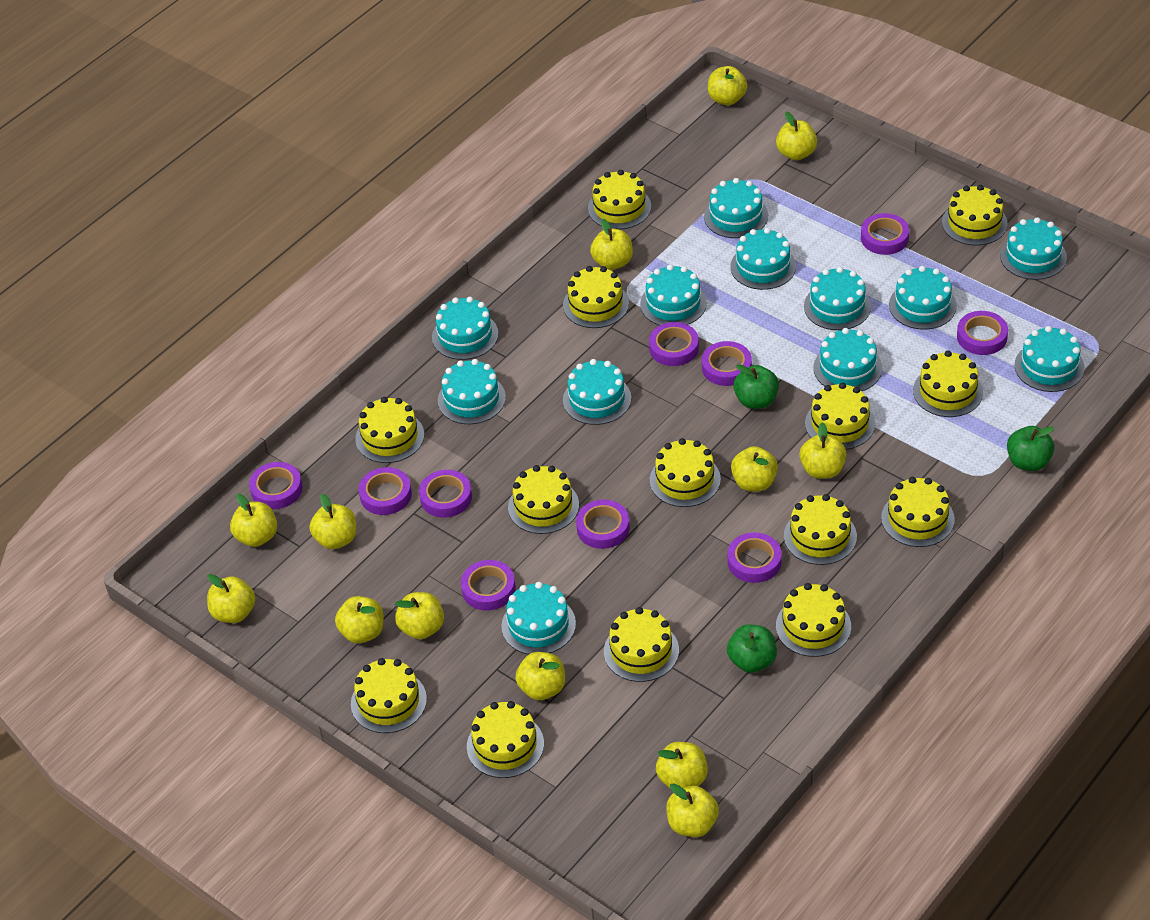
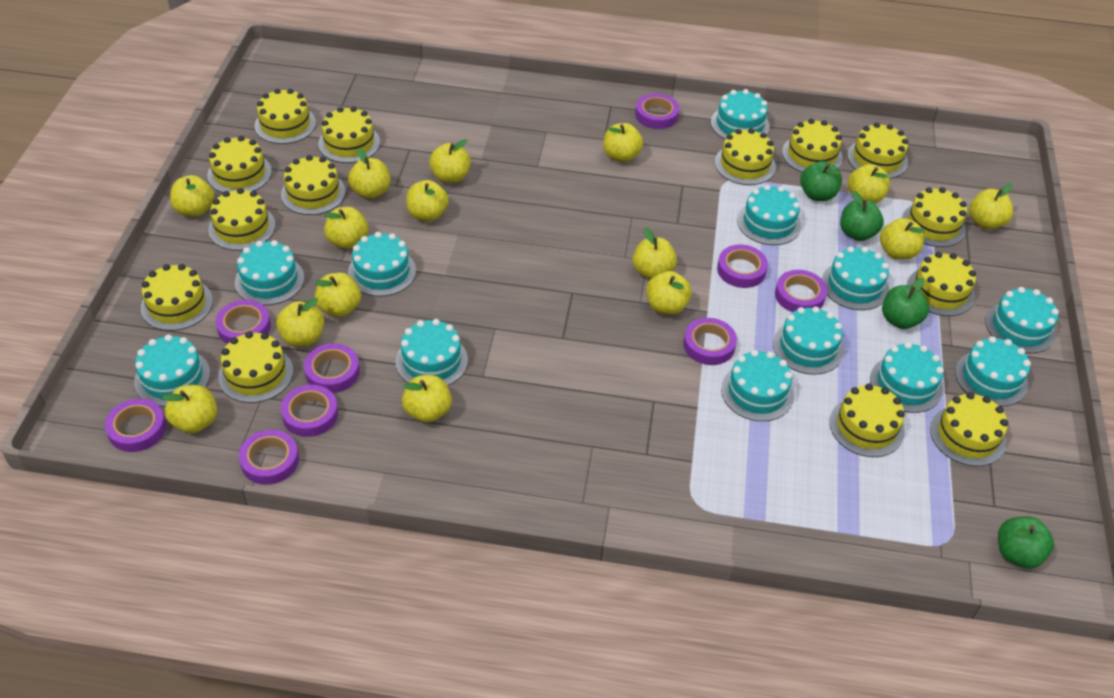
green apple: [727,624,777,673] [734,364,779,409] [1007,426,1055,471] = 3 -> [800,161,842,201] [840,191,884,241] [882,278,929,329] [998,516,1054,568] = 4
purple tape: [249,462,302,509] [359,467,412,515] [419,470,472,518] [461,560,516,610] [576,500,630,549] [649,322,699,366] [702,341,752,386] [727,532,782,583] [861,213,909,255] [957,311,1008,355] = 10 -> [105,399,166,452] [216,300,271,344] [239,430,299,485] [281,385,338,437] [304,344,360,393] [635,93,679,129] [683,318,737,365] [717,245,768,288] [775,270,827,312] = 9
yellow apple: [207,574,255,623] [230,494,277,547] [309,494,356,549] [335,596,384,643] [395,592,444,639] [515,652,565,700] [590,219,633,270] [656,742,708,788] [666,783,719,837] [708,66,747,105] [731,446,778,491] [776,112,817,160] [799,422,846,479] = 13 -> [162,385,217,433] [170,175,214,217] [276,298,324,347] [315,272,361,317] [324,207,368,249] [348,148,390,199] [402,375,452,423] [406,180,449,221] [429,139,471,183] [603,123,643,162] [633,227,677,279] [646,271,692,315] [848,164,890,204] [880,218,925,260] [969,184,1013,229] = 15

